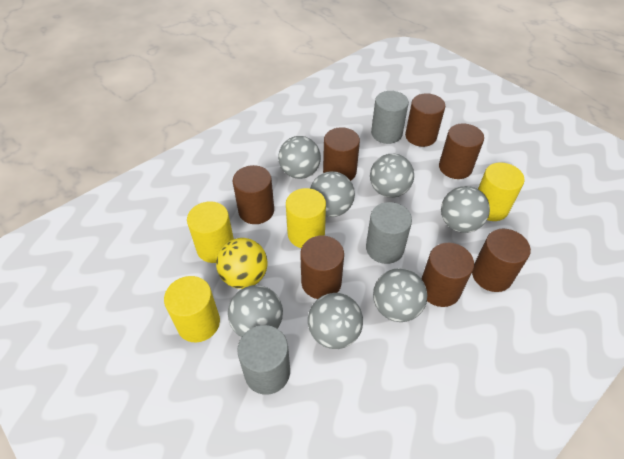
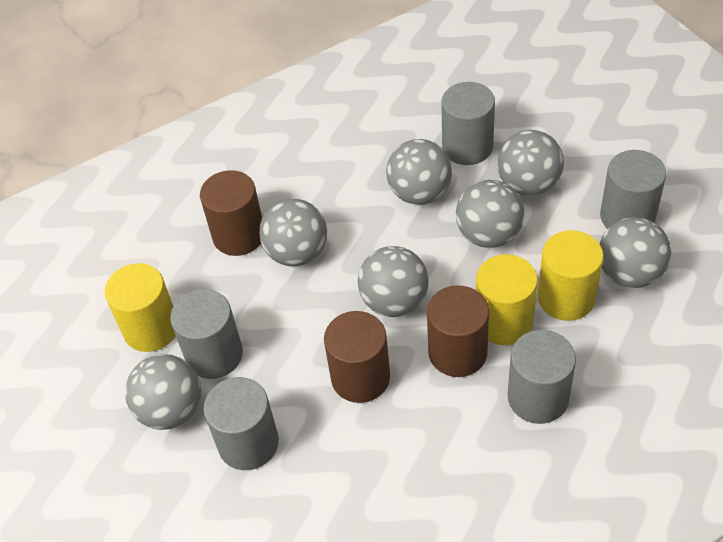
brown cylinder: [233,165,274,224] [300,236,344,299] [323,127,360,181] [405,93,445,147] [421,243,474,307] [439,123,484,179] [472,229,531,292] = 7 -> [200,170,262,256] [324,311,390,403] [427,285,489,377] = 3
grey cylinder: [237,325,290,395] [366,202,412,264] [371,91,409,144] = 3 -> [170,289,243,379] [203,377,279,470] [441,82,495,165] [508,330,576,424] [600,150,666,229] = 5
yellow ball: [216,238,267,289] = 1 -> none = 0
yellow cylinder: [164,276,220,342] [187,201,234,263] [286,188,326,248] [478,163,525,221] = 4 -> [104,263,176,352] [476,254,538,345] [538,230,604,321] = 3

